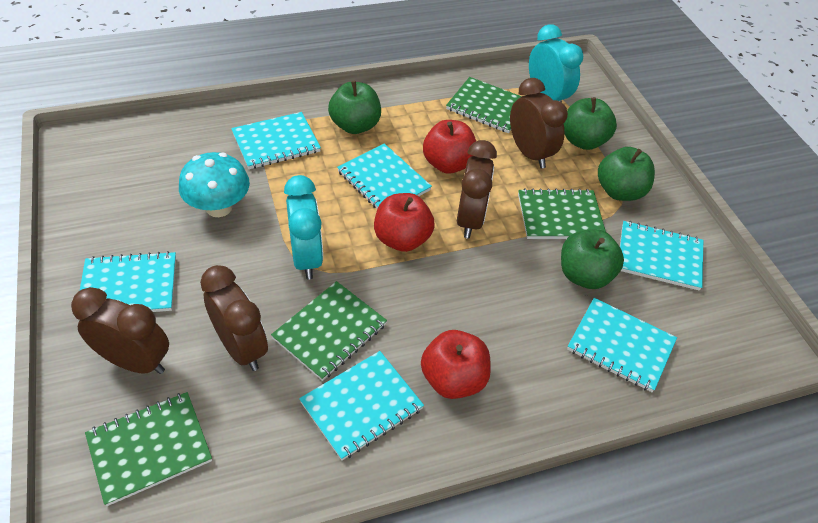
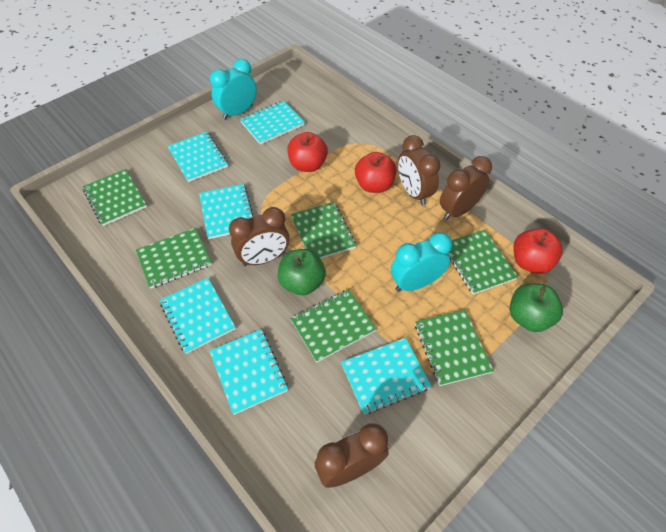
green apple: [328,81,381,134] [561,229,624,289] [564,97,617,150] [598,147,655,201] = 4 -> [278,249,326,295] [510,283,563,332] = 2
green notebook: [85,392,212,506] [271,281,387,381] [446,77,522,133] [518,188,606,239] = 4 -> [83,169,147,226] [136,228,212,289] [290,289,377,362] [291,202,356,259] [415,310,494,386] [448,230,518,295] = 6
turquoise mushroom: [179,152,250,217] = 1 -> none = 0

